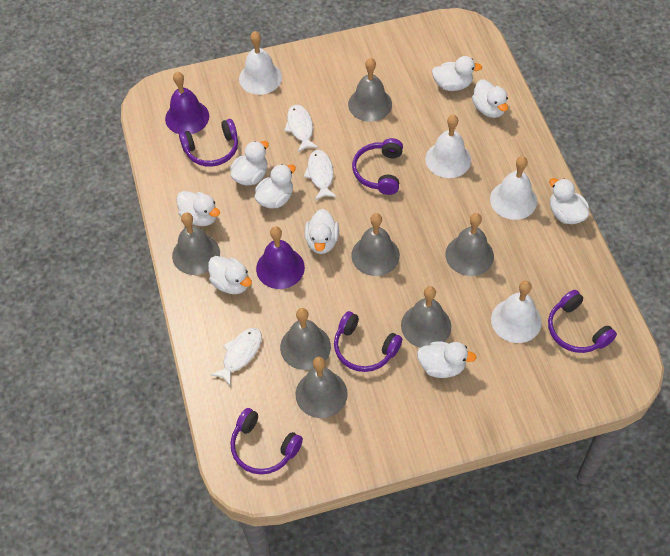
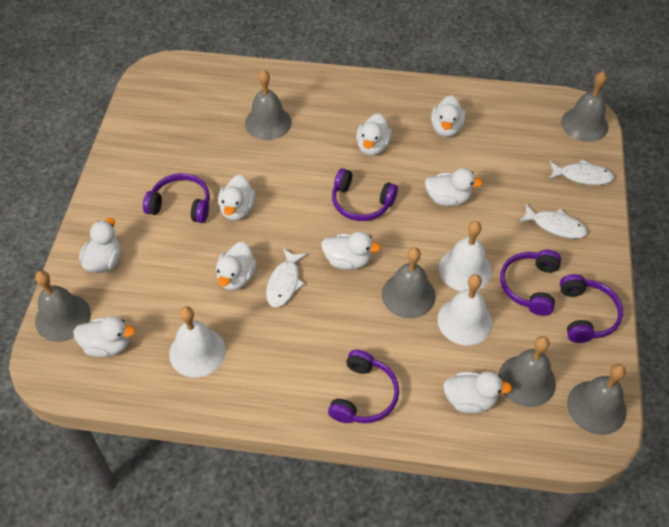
grey bell: [172,212,220,275] [280,308,331,370] [295,357,348,418] [348,58,392,122] [351,213,400,276] [401,286,451,348] [445,213,494,276] = 7 -> [35,271,91,342] [245,70,292,140] [382,247,436,318] [498,336,556,407] [561,71,608,142] [567,364,627,435] = 6
purple bell: [165,72,209,134] [256,226,305,289] = 2 -> none = 0
white bell: [239,31,282,95] [425,115,471,178] [490,156,537,220] [491,281,542,343] = 4 -> [169,306,226,377] [437,274,493,345] [439,221,492,291] = 3

